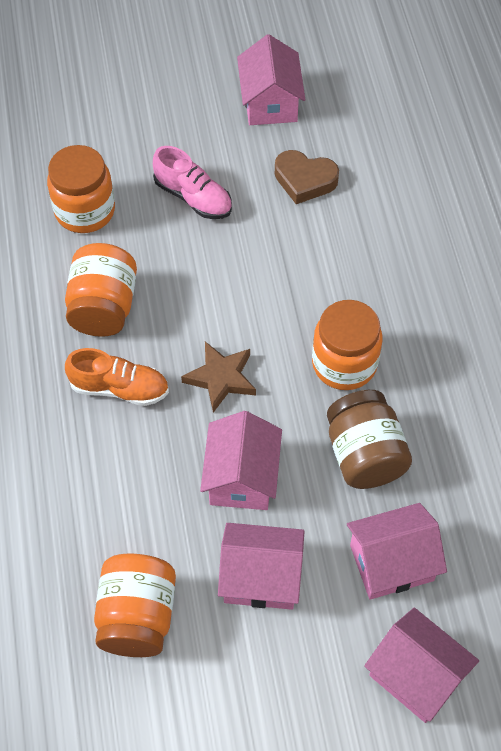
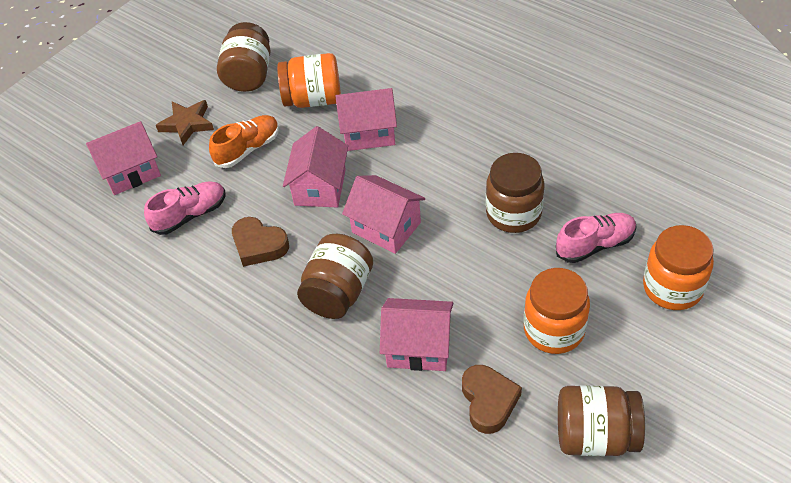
brown heart: [275,150,339,204] = 1 -> [232,217,289,267] [462,365,522,434] = 2
brown jar: [327,390,412,489] = 1 -> [217,22,270,92] [297,234,373,319] [486,153,544,233] [558,385,645,456] = 4
orange jar: [47,145,115,233] [65,243,137,337] [94,554,176,657] [312,300,383,390] = 4 -> [277,53,341,108] [524,268,590,354] [643,225,714,310] = 3
pink shoe: [153,146,232,219] = 1 -> [144,181,226,235] [556,213,637,263] = 2

